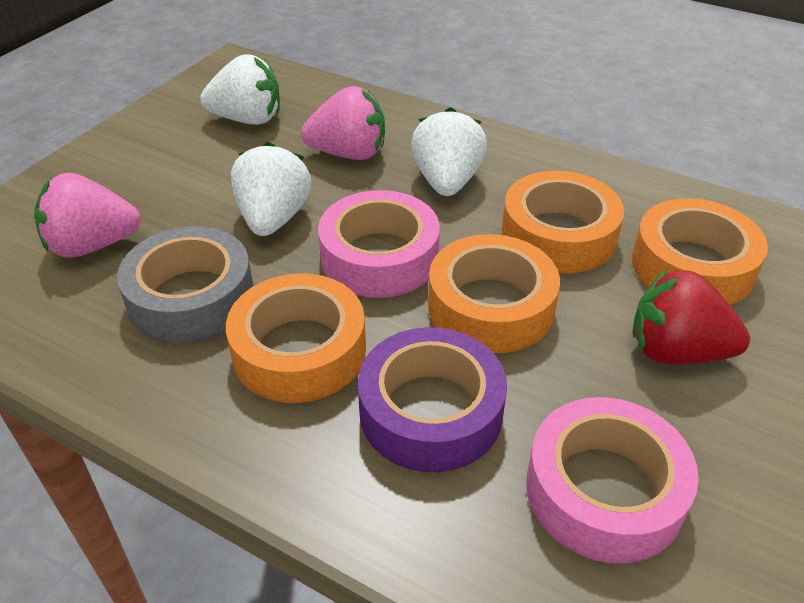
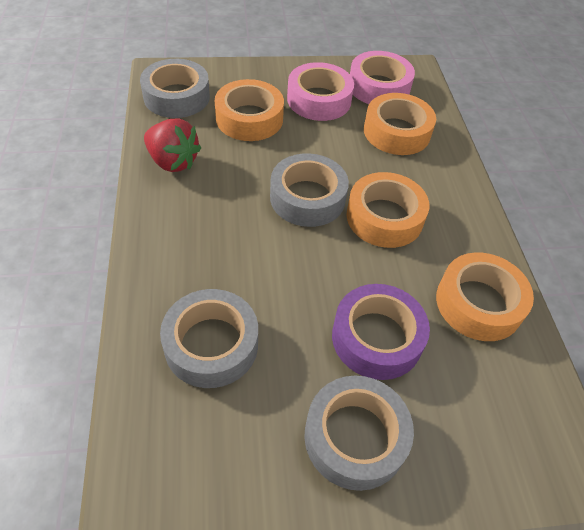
grey tape: [117,226,253,343] = 1 -> [140,59,210,118] [160,289,258,388] [270,153,349,227] [304,376,414,491] = 4
pink strawberry: [34,173,141,258] [301,86,385,160] = 2 -> none = 0
white strawberry: [200,54,280,125] [231,142,311,236] [411,107,487,196] = 3 -> none = 0

